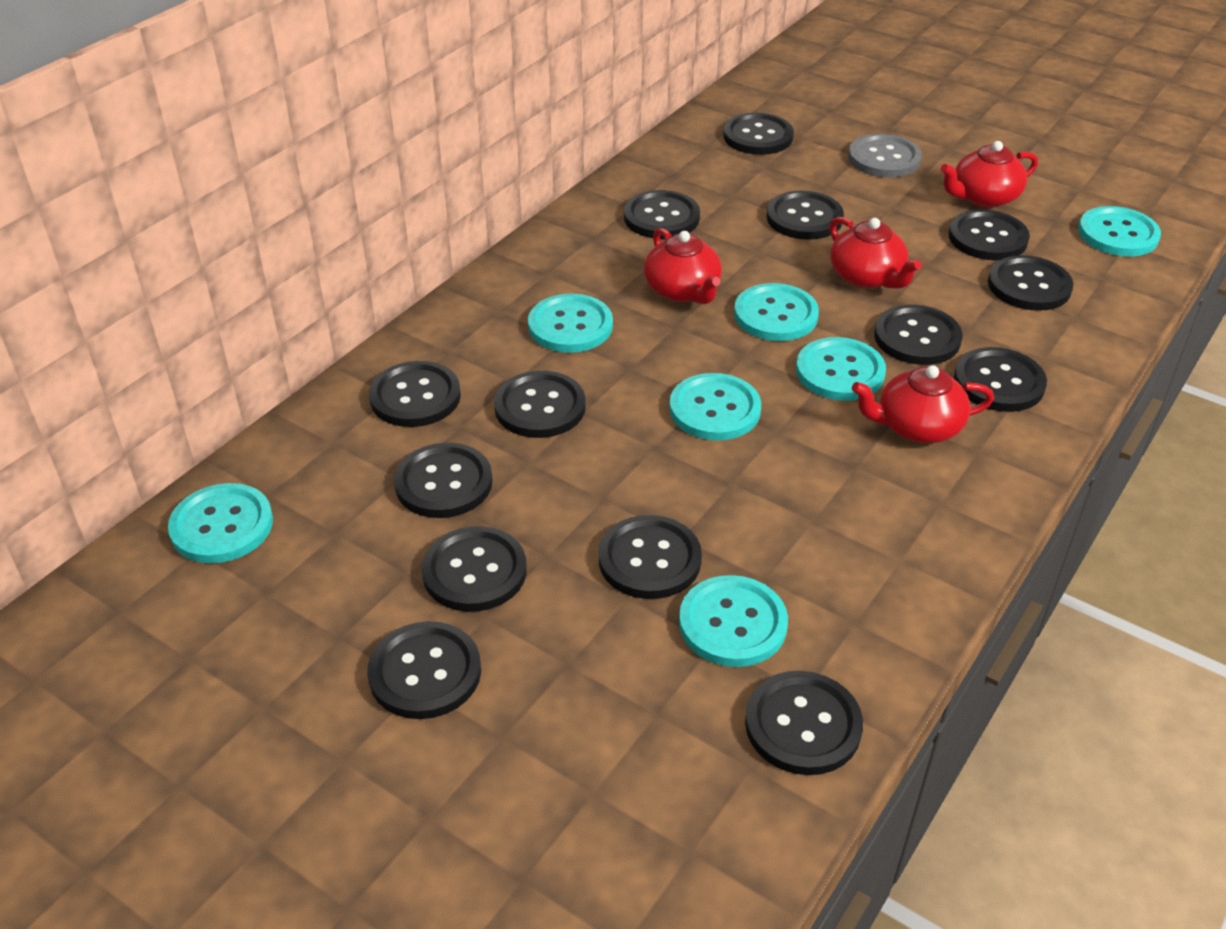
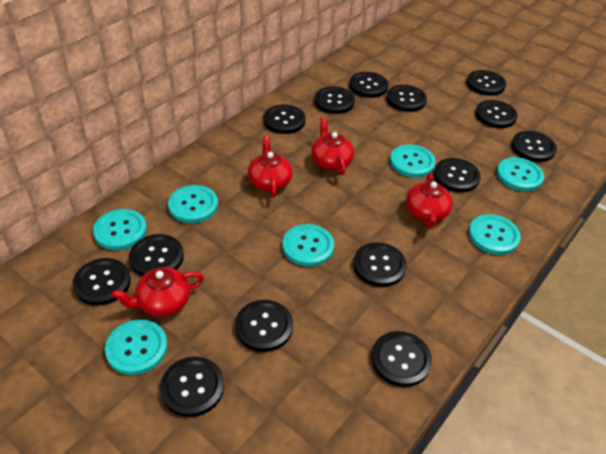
grey button: [848,134,922,178] = 1 -> none = 0

